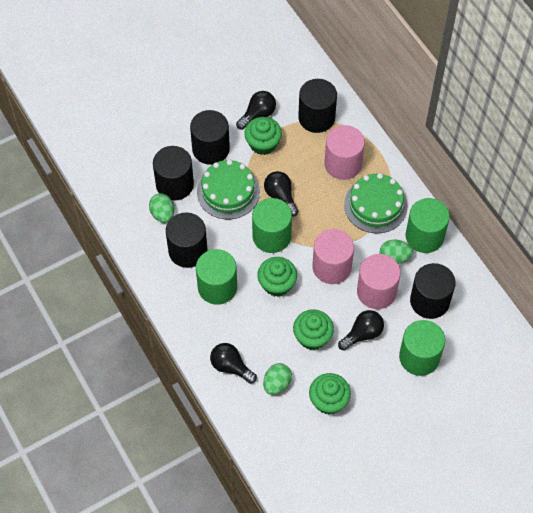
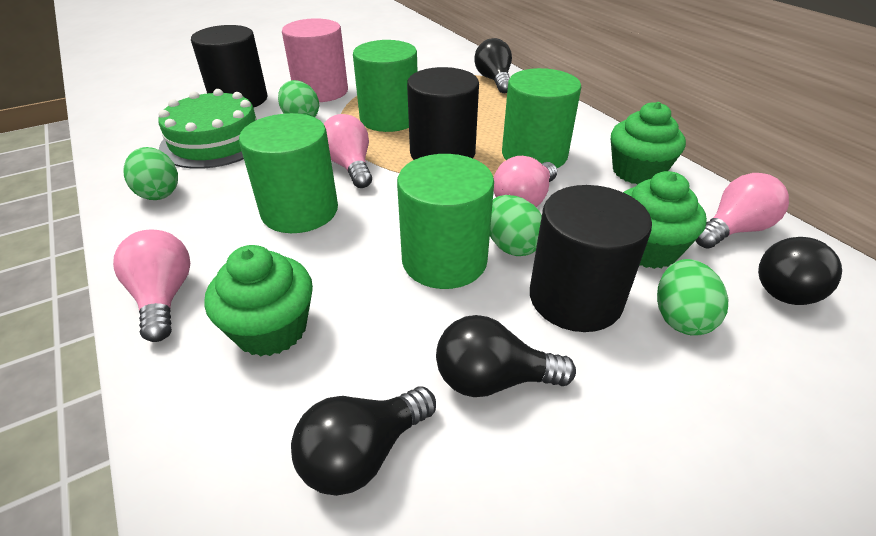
black cylinder: [153,146,194,201] [166,213,208,268] [190,110,230,165] [298,79,337,133] [410,263,455,319] = 5 -> [191,25,268,108] [407,67,479,160] [530,185,652,332] = 3
green cake: [197,160,260,219] [344,173,408,233] = 2 -> [158,89,257,169] = 1
green cupcake: [244,117,282,155] [257,257,297,297] [293,310,334,350] [309,373,351,414] = 4 -> [204,245,313,357] [611,102,686,185] [623,171,707,269] = 3
green egg: [149,193,174,223] [263,363,292,395] [380,240,413,264] = 3 -> [123,147,178,200] [278,80,319,117] [490,195,542,256] [657,259,728,336] = 4
pink cylinder: [312,229,354,284] [324,125,365,180] [357,254,401,309] = 3 -> [282,18,348,102] = 1
pink light bulb: none = 0 -> [113,230,190,342] [324,114,372,188] [494,156,557,207] [696,173,789,249] = 4

